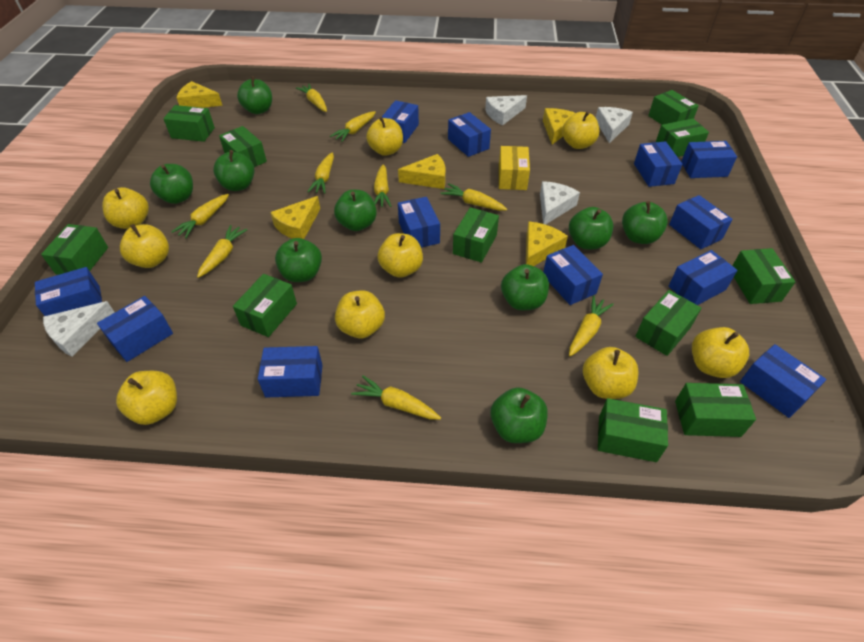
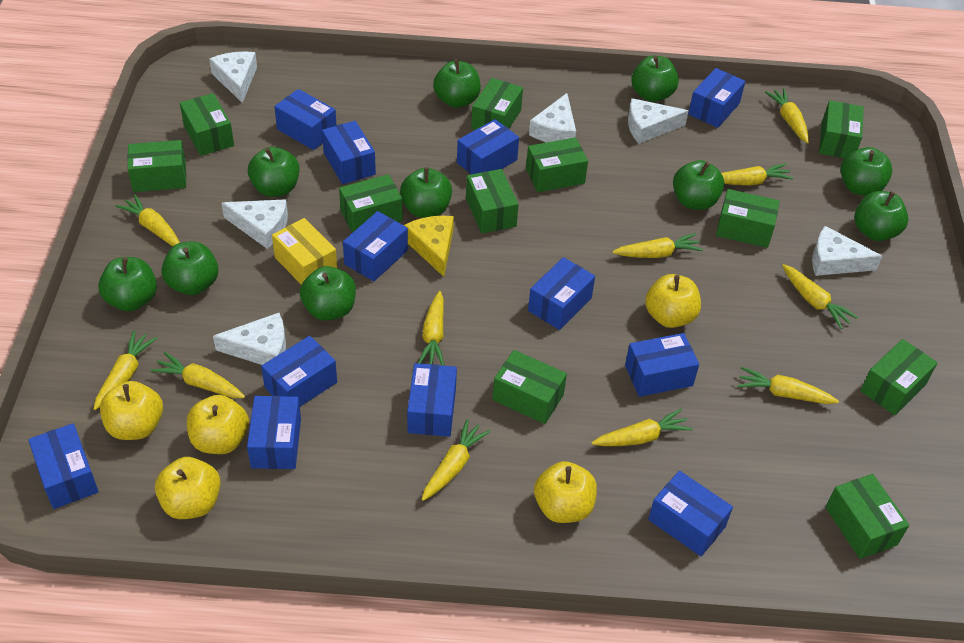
green apple: [150,164,193,204] [213,150,255,191] [237,76,272,114] [275,238,322,282] [334,190,377,231] [490,387,548,443] [501,264,549,310] [569,207,613,249] [622,201,668,244] = 9 -> [98,257,157,311] [161,242,219,295] [248,147,299,197] [300,266,356,321] [400,167,452,218] [433,59,481,108] [631,56,679,102] [673,160,724,210] [841,147,892,196] [854,191,909,241] = 10
white cheese: [43,301,115,357] [485,95,527,125] [540,181,580,225] [596,107,633,143] = 4 -> [209,51,257,103] [213,313,286,365] [221,199,288,249] [529,93,576,143] [628,98,689,144] [812,226,882,276] = 6
yellow apple: [102,187,149,229] [116,371,177,425] [120,224,169,268] [335,290,385,338] [366,117,403,156] [377,233,423,278] [562,111,599,149] [583,347,639,399] [692,327,749,378] = 9 -> [100,381,163,440] [155,457,221,519] [187,395,249,454] [534,461,597,523] [645,274,701,328] = 5
yellow carrot: [171,194,229,239] [197,225,248,278] [296,84,327,112] [307,152,334,194] [330,111,376,142] [351,375,441,420] [374,164,391,207] [441,183,507,211] [569,295,614,356] = 9 -> [93,330,157,410] [115,194,180,246] [150,352,245,398] [418,291,444,366] [422,419,491,501] [592,409,693,446] [612,233,704,258] [721,163,794,185] [737,367,839,404] [765,88,809,143] [782,264,858,329] = 11
yellow cheese: [176,81,223,108] [270,196,320,239] [398,154,446,189] [526,222,568,266] [543,108,575,144] = 5 -> [404,216,454,277] = 1

